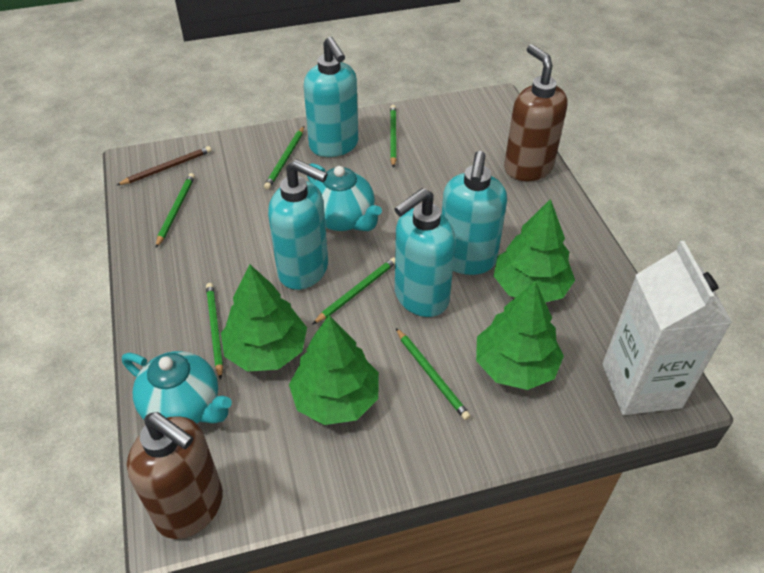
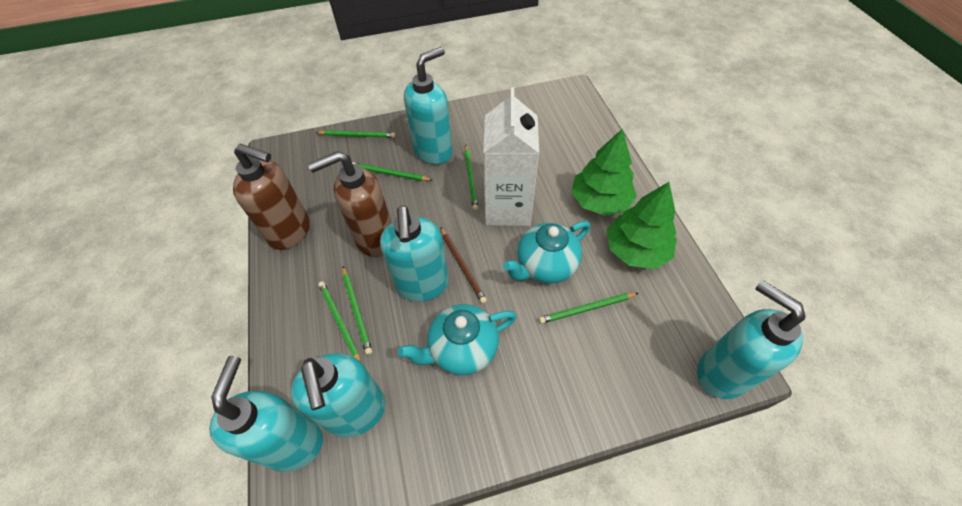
green tree: [221,265,307,372] [289,315,379,425] [476,281,564,390] [494,199,575,302] = 4 -> [571,128,637,216] [606,182,677,269] = 2
turquoise soap dispenser: [268,159,328,290] [304,37,358,157] [394,188,456,317] [442,151,507,275] = 4 -> [209,356,323,472] [290,353,386,438] [380,206,449,302] [404,47,453,164] [697,280,806,399] = 5

